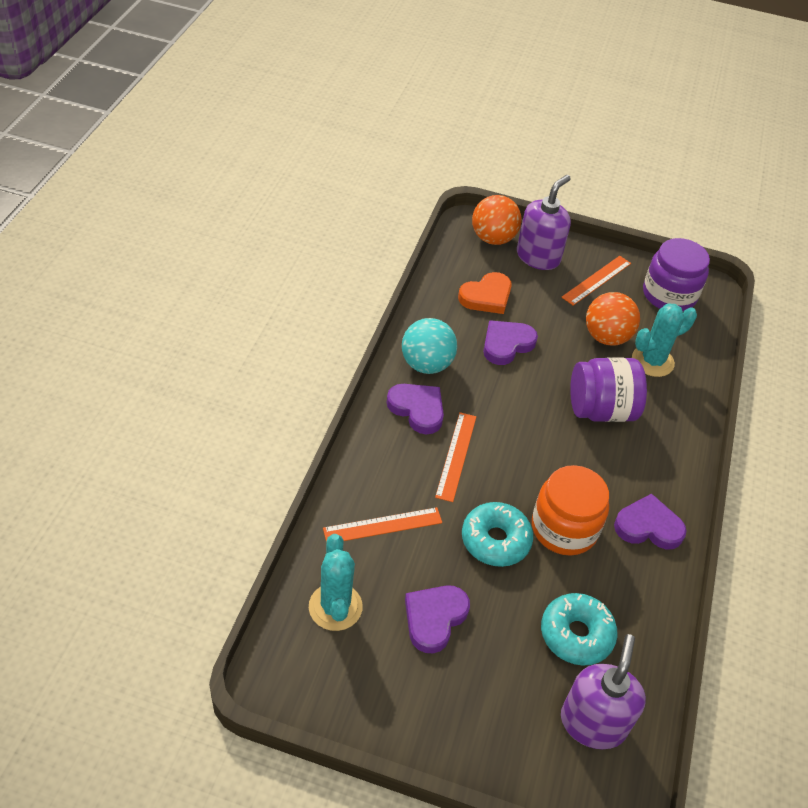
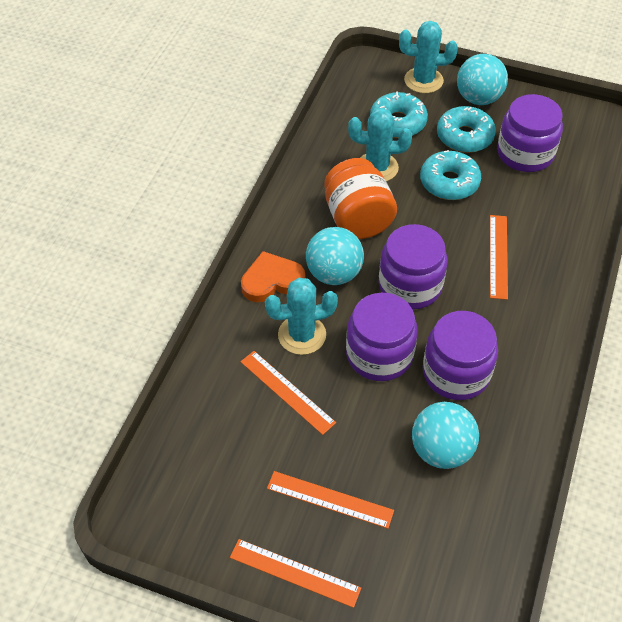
orange ball: [472,195,521,245] [586,292,640,346] = 2 -> none = 0
orange ruler: [323,507,442,542] [435,412,476,502] [562,256,631,306] = 3 -> [230,539,361,608] [241,351,336,435] [267,471,394,529] [490,215,508,300] = 4
purple heart: [387,384,444,434] [405,585,470,653] [483,320,538,365] [614,493,687,549] = 4 -> none = 0
purple jar: [570,358,647,422] [643,238,710,312] = 2 -> [346,293,418,381] [379,224,448,309] [423,311,498,400] [497,94,563,172] = 4
purple soap dispenser: [517,175,571,270] [561,634,646,749] = 2 -> none = 0
turquoise ball: [402,318,457,374] = 1 -> [306,227,364,285] [412,402,479,469] [457,54,508,105] = 3
turquoise cactus: [309,534,363,631] [632,303,697,377] = 2 -> [265,278,338,355] [348,108,412,181] [399,21,458,93] = 3
turquoise donut: [462,502,533,567] [541,593,618,666] = 2 -> [370,92,428,138] [420,150,481,200] [437,106,496,153] = 3

